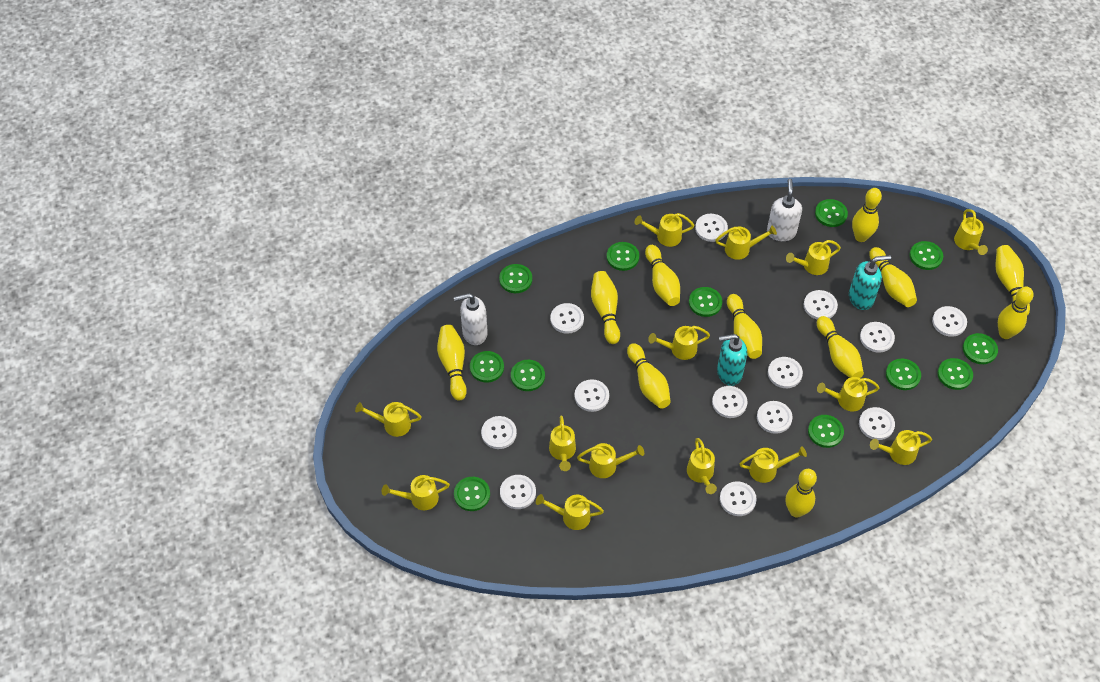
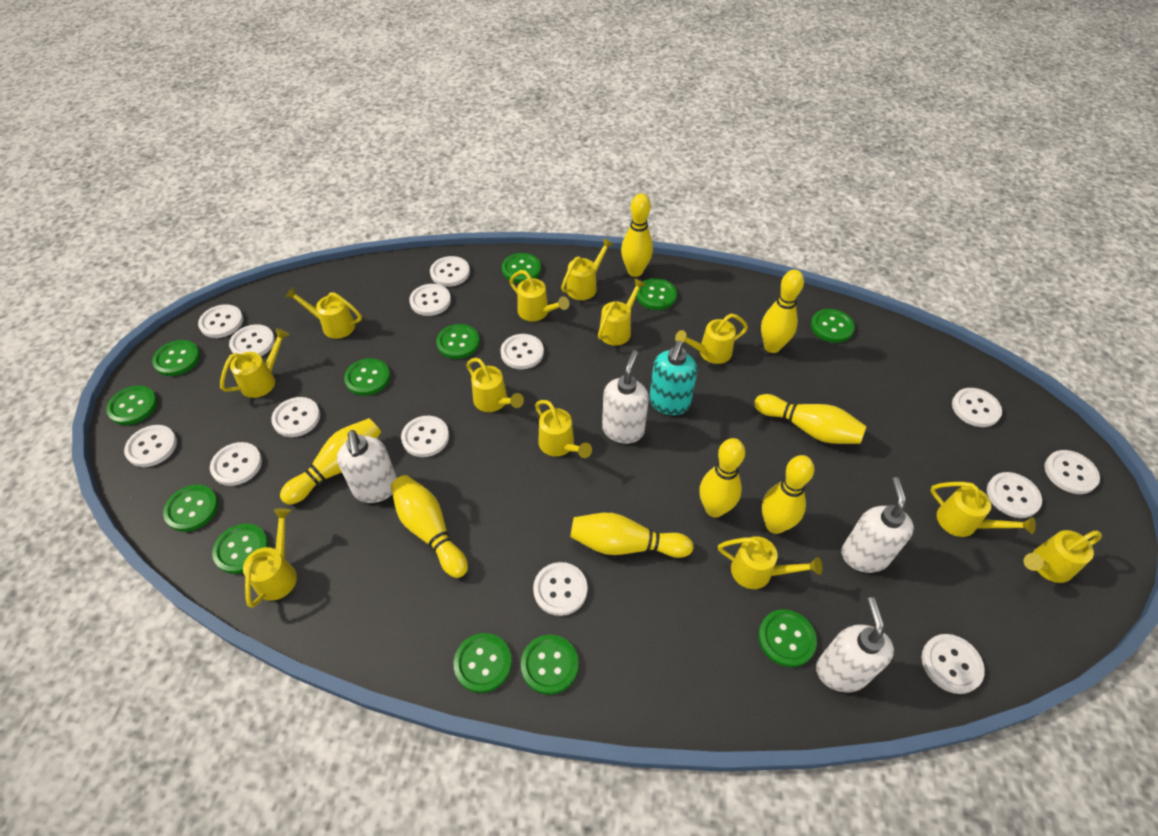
turquoise soap dispenser: [717,334,747,386] [849,255,891,310] = 2 -> [649,341,698,415] = 1
white button: [481,416,517,449] [500,475,536,509] [550,303,584,334] [574,380,609,412] [695,214,728,242] [712,386,748,418] [720,482,757,516] [757,401,793,434] [768,357,803,388] [804,290,838,319] [859,407,895,440] [860,322,895,353] [932,306,967,337] = 13 -> [124,425,177,467] [198,304,243,338] [210,442,262,486] [229,324,275,356] [271,397,320,437] [401,416,449,457] [409,284,451,316] [430,256,470,287] [500,334,544,369] [533,562,588,616] [922,634,985,694] [952,388,1002,427] [987,472,1042,518] [1044,450,1100,494] = 14
white soap dispenser: [454,293,488,345] [767,179,802,241] = 2 -> [337,430,397,503] [602,350,649,444] [816,597,894,693] [842,477,914,573] = 4
yellow bowling pin: [437,325,467,401] [591,271,620,344] [627,343,671,409] [645,245,680,306] [727,294,762,359] [786,469,817,518] [817,316,864,378] [852,188,882,242] [869,247,917,307] [995,245,1030,315] [998,287,1033,339] = 11 -> [280,418,381,505] [391,475,468,578] [571,513,693,558] [621,193,653,277] [699,438,745,518] [754,394,867,444] [761,270,804,353] [762,455,814,534] = 8
yellow watering can: [355,402,422,437] [382,475,450,510] [536,494,604,530] [549,416,576,471] [577,443,644,478] [635,213,694,247] [648,326,710,360] [687,438,717,494] [716,226,777,260] [740,447,807,483] [786,240,841,275] [817,377,880,411] [870,430,932,465] [954,209,988,255] = 14 -> [220,328,289,398] [243,508,297,608] [285,287,362,339] [466,358,524,412] [509,270,569,321] [535,400,592,458] [561,238,614,300] [598,278,646,346] [675,314,748,364] [718,536,822,589] [931,482,1036,537] [1024,530,1102,583] = 12

